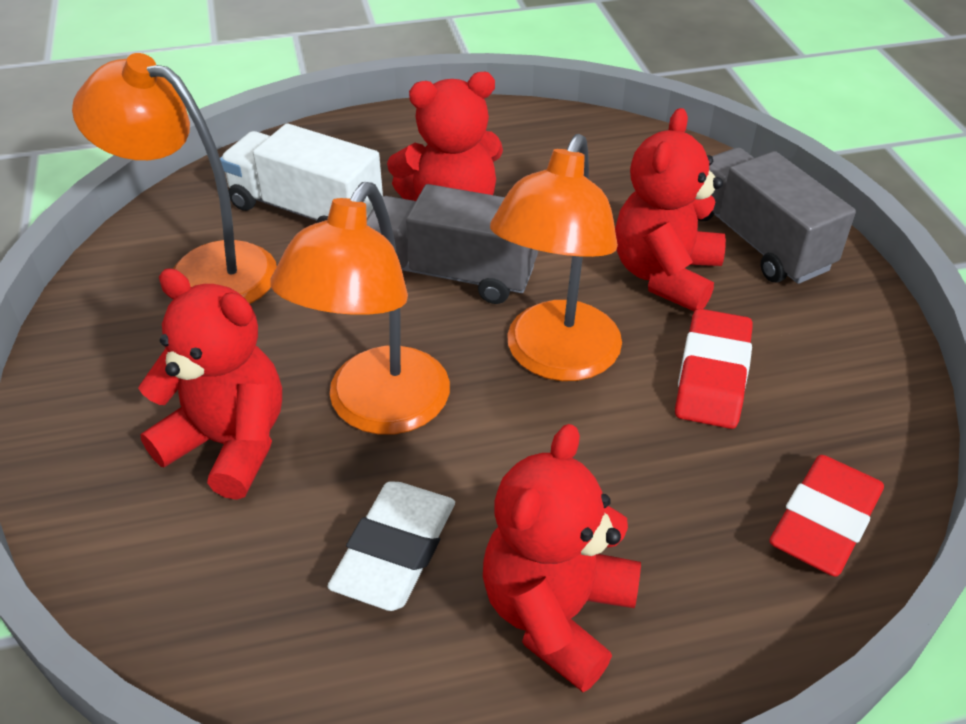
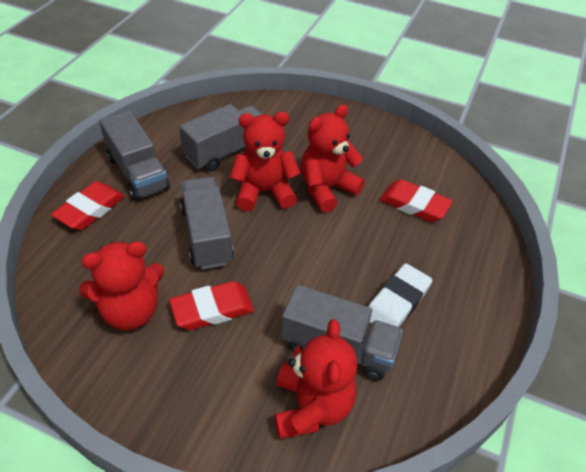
grey truck: [367,184,538,304] [698,148,856,284] = 2 -> [99,110,170,201] [179,104,263,171] [180,177,234,269] [281,285,403,381] = 4
orange lamp: [72,53,277,304] [270,182,450,435] [490,134,622,381] = 3 -> none = 0
red eraser: [675,309,753,429] [769,455,884,577] = 2 -> [51,181,125,230] [169,281,254,330] [380,179,453,222] = 3
white truck: [220,123,383,223] = 1 -> none = 0

